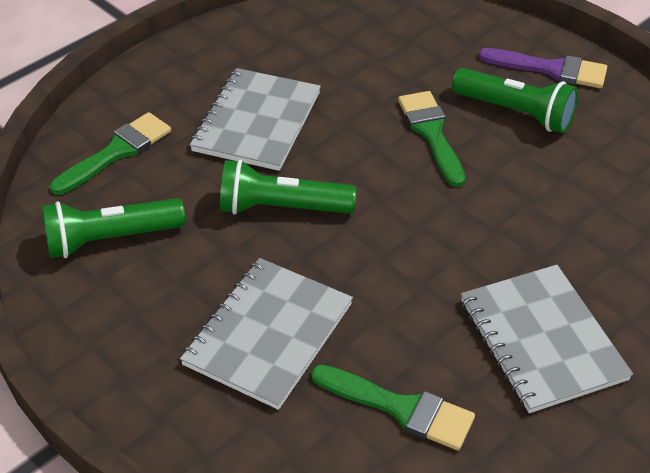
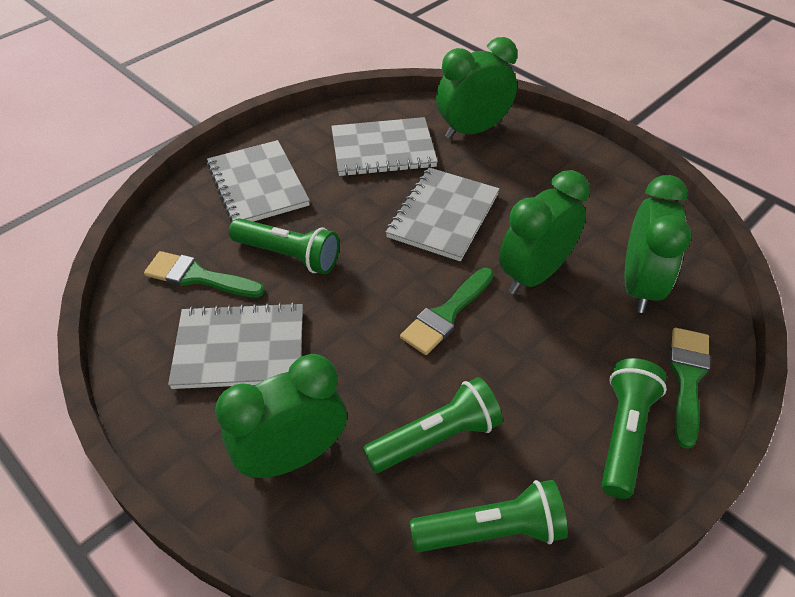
green clock: none = 0 -> [215,354,347,479] [436,37,517,139] [499,170,590,294] [624,175,692,313] = 4
green flashlight: [42,198,185,258] [220,160,356,215] [452,68,578,133] = 3 -> [229,218,340,274] [363,377,503,473] [410,480,568,552] [601,358,667,499] = 4
grey notebook: [180,258,353,410] [190,68,321,171] [461,265,633,413] = 3 -> [168,302,303,389] [207,140,310,222] [331,117,438,176] [386,168,500,261] = 4
purple brush: [478,48,607,88] = 1 -> none = 0

